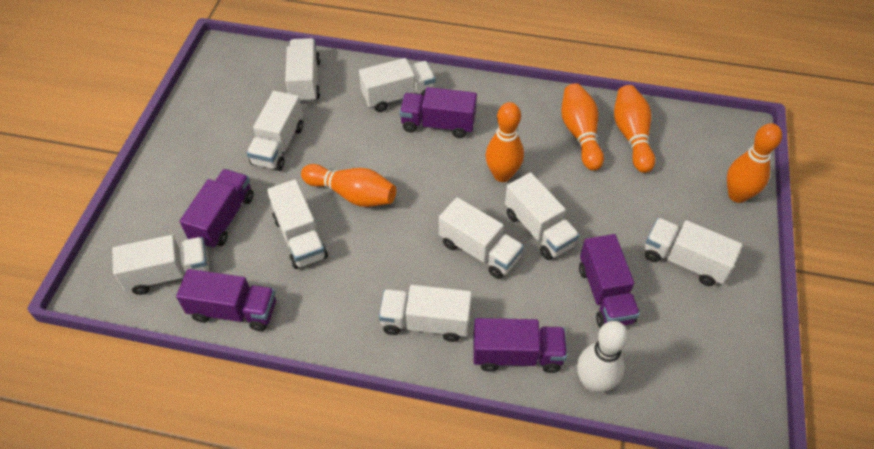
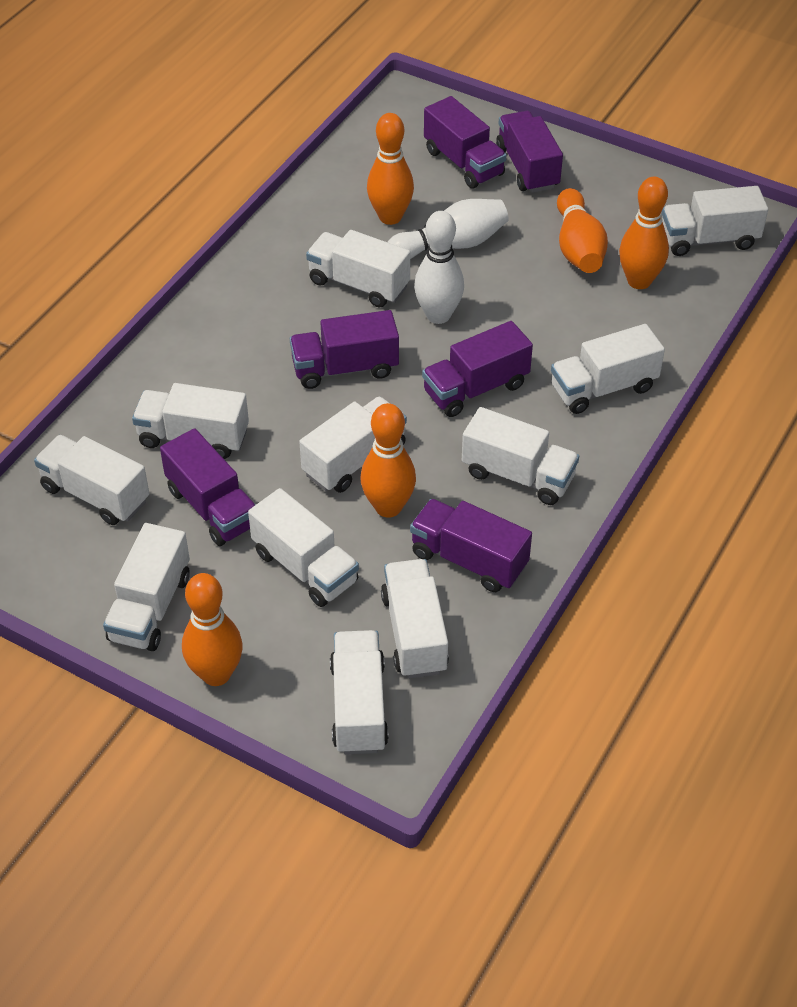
purple truck: [176,269,276,331] [180,169,254,249] [400,87,477,138] [473,318,567,373] [579,234,640,328] = 5 -> [160,428,255,546] [290,310,399,389] [410,499,532,592] [422,321,533,417] [424,96,506,188] [496,111,563,193] = 6
white bowling pin: [577,321,629,393] = 1 -> [388,199,509,259] [414,211,464,324] = 2
white truck: [112,235,209,295] [246,91,303,171] [267,179,328,269] [285,38,321,103] [359,58,436,112] [379,285,472,342] [439,197,524,279] [505,172,580,260] [645,218,742,286] = 9 -> [34,435,149,525] [103,523,190,651] [132,383,249,459] [248,488,359,607] [299,396,407,493] [306,230,410,308] [330,630,389,755] [381,559,449,678] [462,407,579,505] [551,324,665,414] [662,186,768,256] = 11

